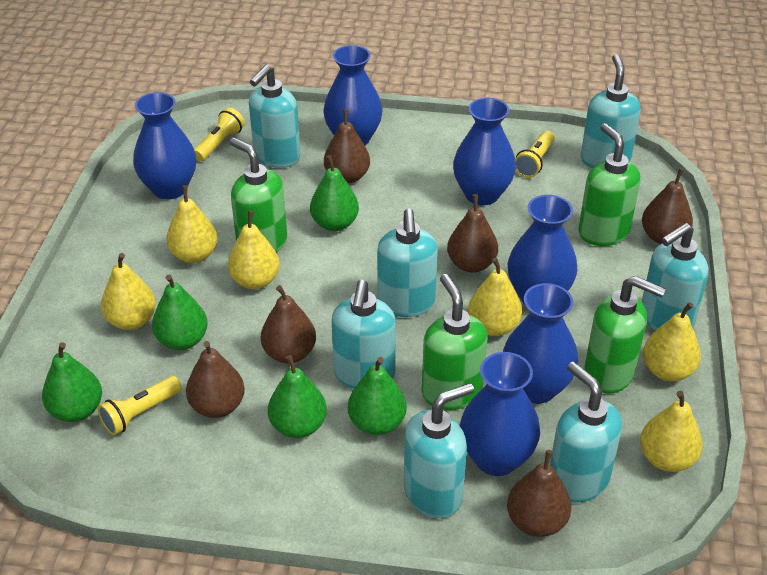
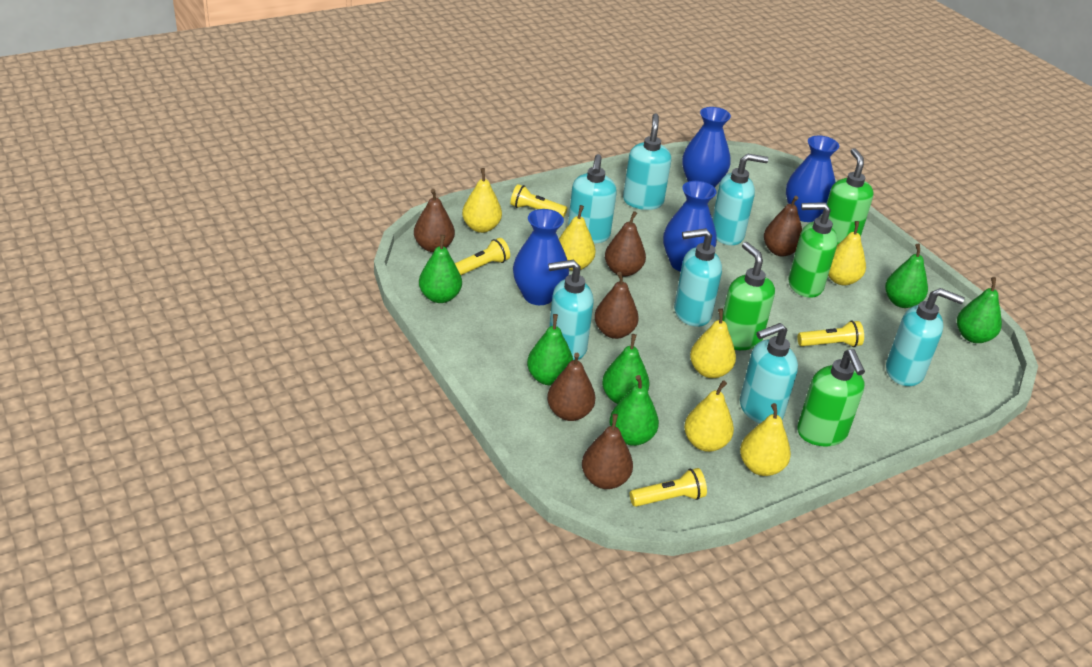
blue vase: [133,92,196,200] [323,45,383,145] [453,98,516,205] [460,352,540,476] [503,283,578,404] [507,195,577,304] = 6 -> [513,209,569,305] [663,181,717,272] [682,107,731,188] [786,135,839,222] = 4
green pear: [42,342,102,422] [152,275,208,350] [268,355,327,438] [310,155,359,231] [348,357,406,435] = 5 -> [419,235,462,303] [527,314,573,385] [602,334,650,404] [609,375,659,446] [885,244,928,308] [957,277,1002,343] = 6
yellow flashlight: [98,376,182,435] [194,108,245,161] [515,131,555,178] = 3 -> [455,238,510,275] [510,184,567,218] [630,468,707,507] [797,320,864,347] = 4

